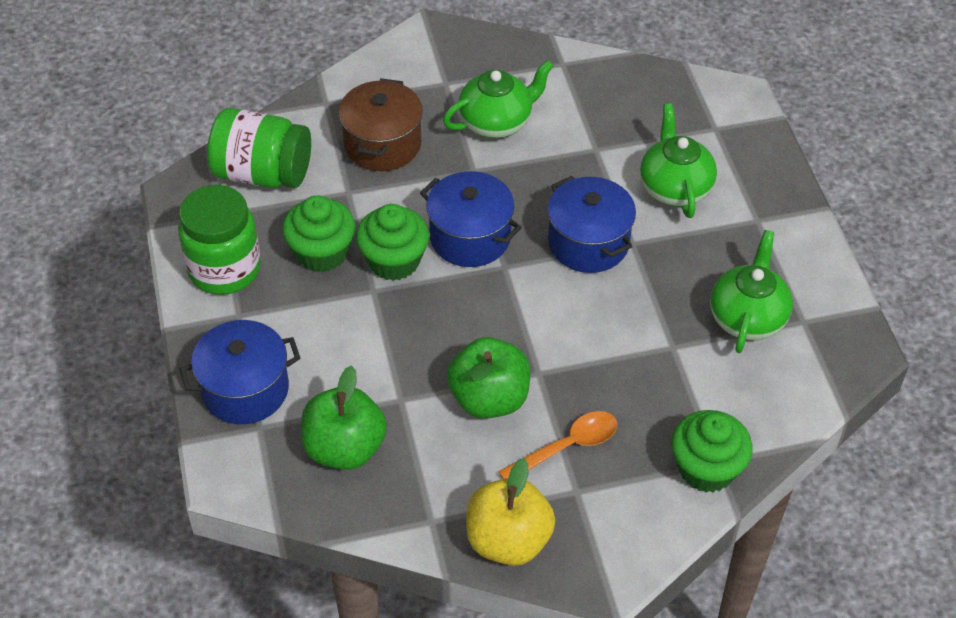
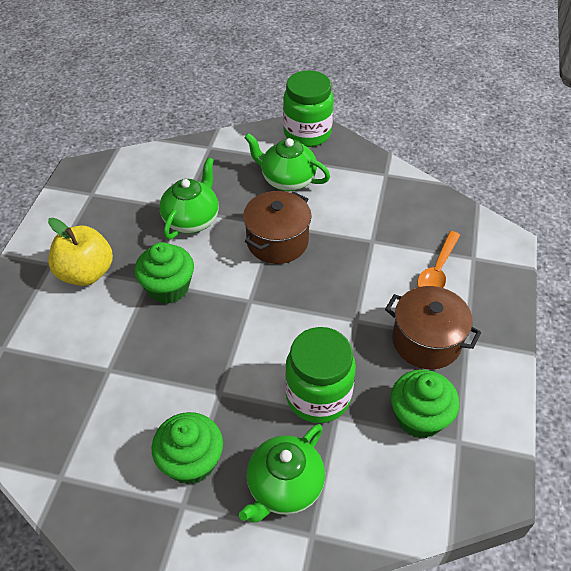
blue pot: [180,320,300,424] [420,171,522,267] [547,176,636,273] = 3 -> none = 0
brown pot: [339,78,423,171] = 1 -> [243,191,311,264] [385,286,481,369] = 2
green apple: [301,365,387,470] [447,337,531,419] = 2 -> none = 0

